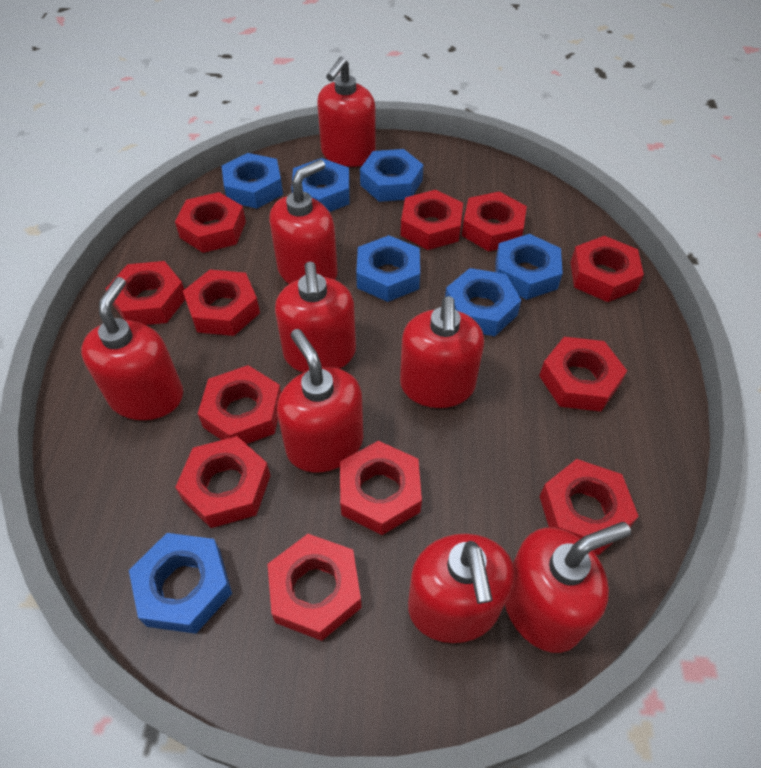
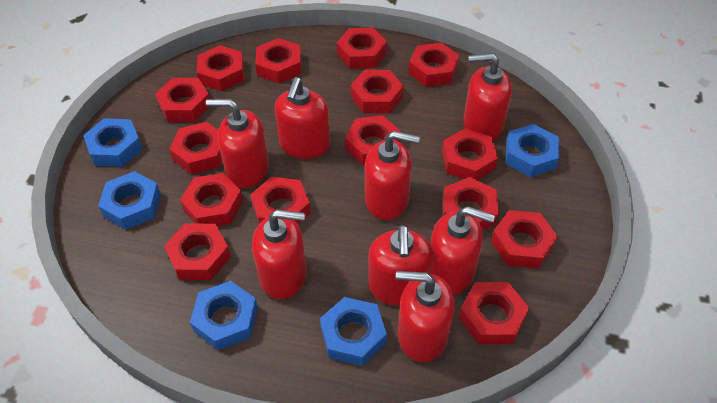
blue nut: [129,533,232,634] [222,153,283,209] [291,158,350,212] [356,235,420,302] [360,149,423,202] [445,268,521,336] [495,234,563,300] = 7 -> [83,118,143,167] [98,171,161,229] [190,281,258,350] [320,297,387,366] [506,124,559,177] = 5
red nut: [106,261,185,325] [175,192,246,253] [175,436,271,528] [183,270,260,336] [198,365,281,444] [268,534,362,641] [340,441,422,535] [401,190,463,250] [462,192,527,252] [539,337,627,412] [539,459,639,555] [570,236,644,302] = 12 -> [155,78,210,122] [164,224,231,280] [169,122,222,174] [180,173,243,226] [197,45,244,91] [250,176,311,225] [255,38,301,83] [337,28,387,69] [345,115,401,166] [350,70,404,114] [409,43,459,87] [442,128,498,180] [443,177,498,231] [459,282,529,344] [491,210,558,268] = 15

